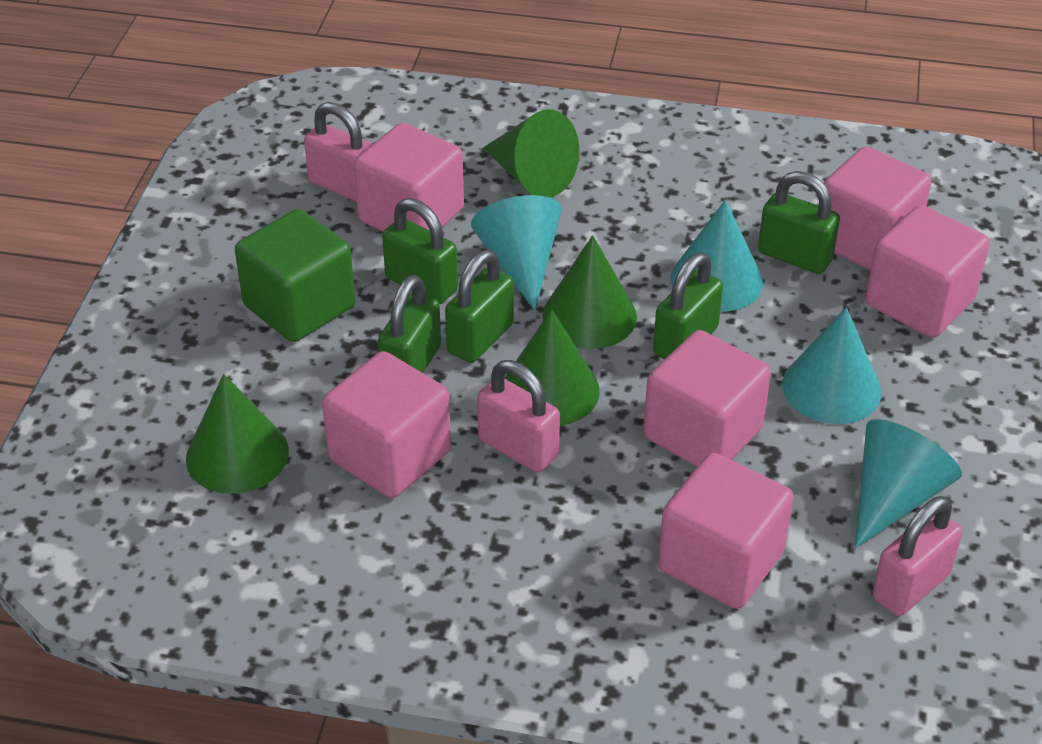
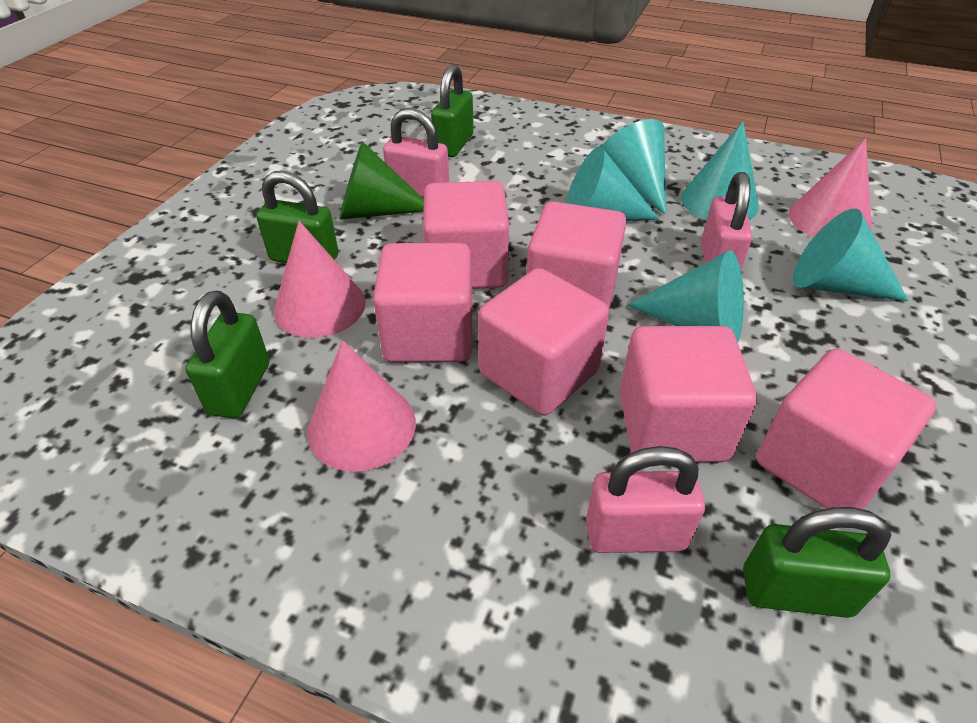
green cone: [186,374,289,494] [483,109,579,198] [504,309,600,426] [542,235,637,349] = 4 -> [340,141,424,220] = 1
green cube: [235,209,355,342] = 1 -> none = 0
green padlock: [378,275,441,373] [382,198,458,304] [445,250,514,363] [653,252,723,359] [758,171,840,274] = 5 -> [186,291,269,418] [256,171,338,263] [431,64,473,157] [743,507,892,618] = 4
pink cone: none = 0 -> [274,221,366,338] [307,340,416,472] [789,138,872,238] = 3
turquoise cone: [471,195,562,311] [671,200,763,312] [782,307,881,424] [855,419,962,549] = 4 -> [565,146,660,221] [601,119,666,215] [627,250,744,342] [681,121,759,220] [793,209,909,301] = 5

